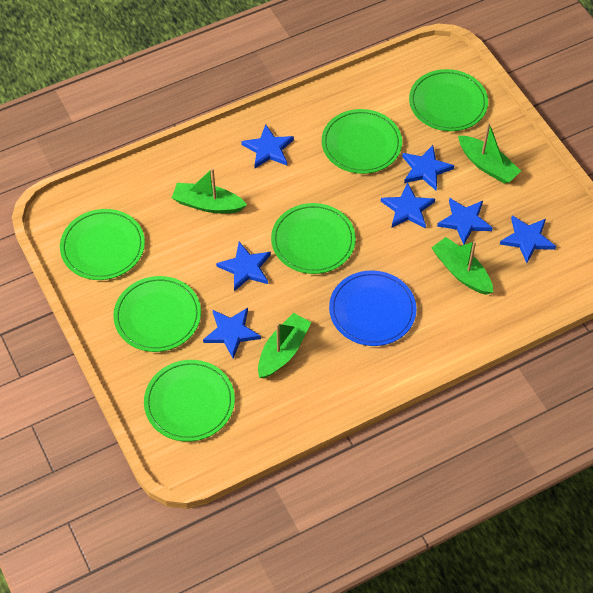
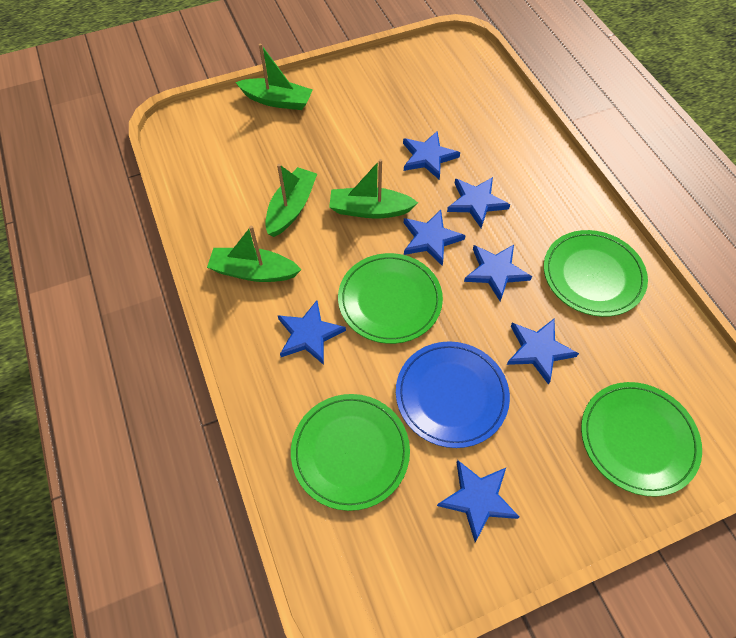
green plate: [60,209,145,280] [113,276,201,352] [144,360,235,442] [271,203,356,274] [322,109,402,174] [409,69,488,131] = 6 -> [291,394,410,511] [338,253,443,344] [544,230,648,317] [581,382,702,497] = 4

